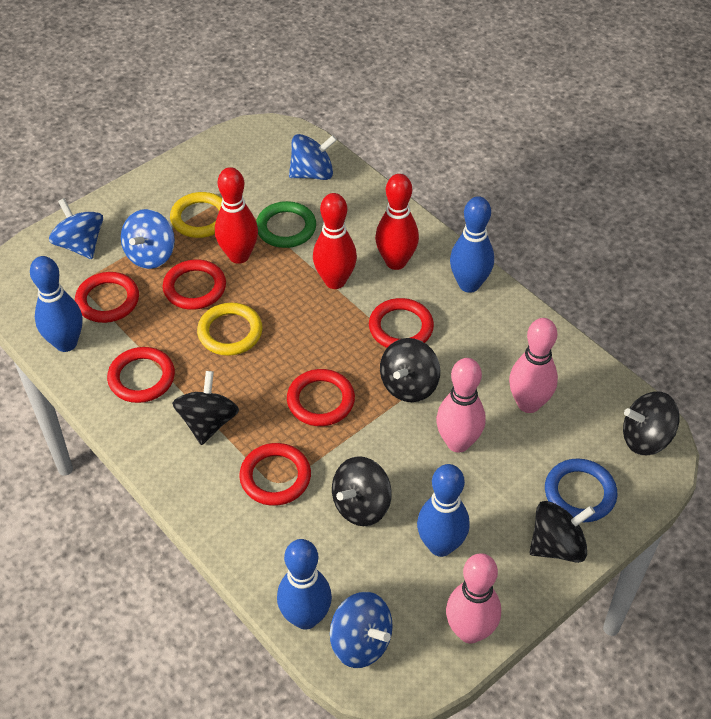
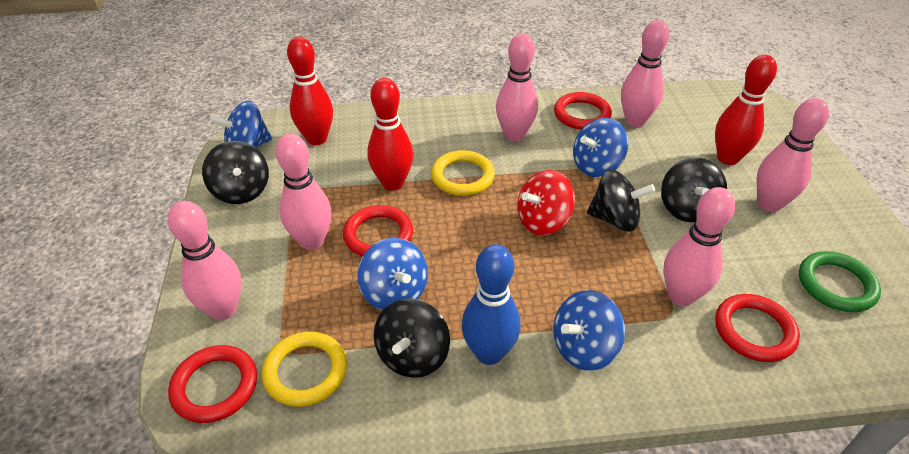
black spinning top: [172,371,239,445] [332,456,392,526] [380,338,440,402] [530,501,595,563] [623,391,679,455] = 5 -> [202,141,269,204] [374,298,450,378] [587,170,655,232] [661,157,727,223] = 4
blue bowling pin: [30,256,82,352] [277,539,332,630] [417,464,470,557] [450,196,494,293] = 4 -> [462,244,520,365] = 1
blue ring: [545,458,617,522] = 1 -> none = 0
pink bowling pin: [436,358,486,453] [446,553,501,644] [509,318,558,413] = 3 -> [168,201,242,320] [276,134,331,250] [496,33,538,142] [621,20,669,127] [664,187,735,306] [756,98,829,212] = 6
red ring: [75,272,139,323] [107,347,175,403] [163,260,226,310] [239,443,311,506] [287,369,355,426] [369,298,434,348] = 6 -> [168,345,257,423] [343,205,413,257] [554,92,612,130] [715,294,800,362] = 4
red spinning top: none = 0 -> [517,170,575,235] = 1

